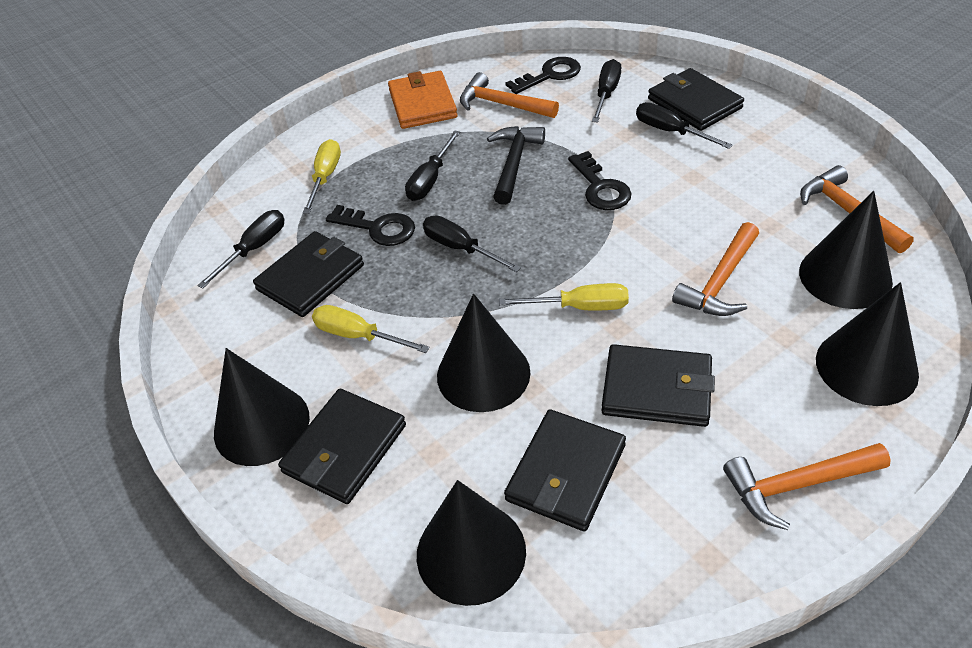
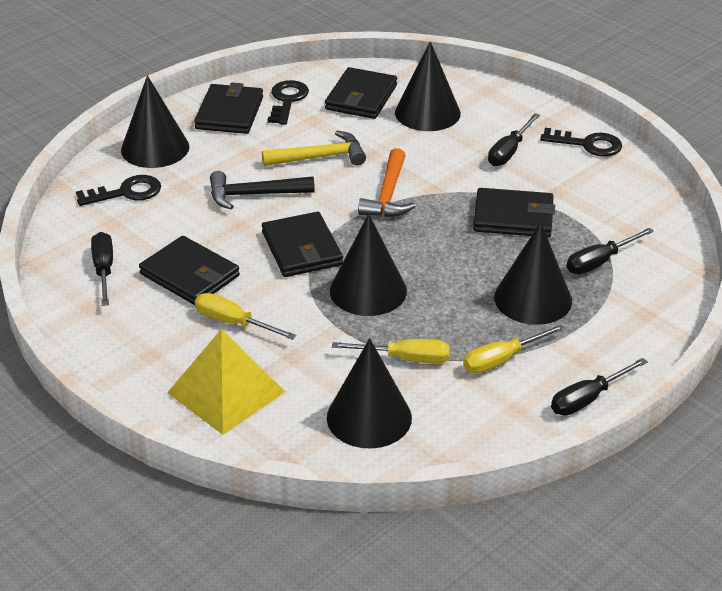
black screwdriver: [197,210,284,288] [405,131,460,201] [423,216,521,272] [592,59,621,122] [636,102,733,149] = 5 -> [91,232,113,306] [488,113,540,166] [551,358,648,415] [567,228,654,274] = 4
orange hammer: [460,72,559,118] [672,222,759,316] [723,443,891,530] [800,165,914,253] = 4 -> [358,148,416,217] = 1
orange wallet: [388,71,458,129] = 1 -> none = 0
yellow hammer: none = 0 -> [262,131,366,166] = 1
yellow pyramid: none = 0 -> [167,329,286,435] = 1

